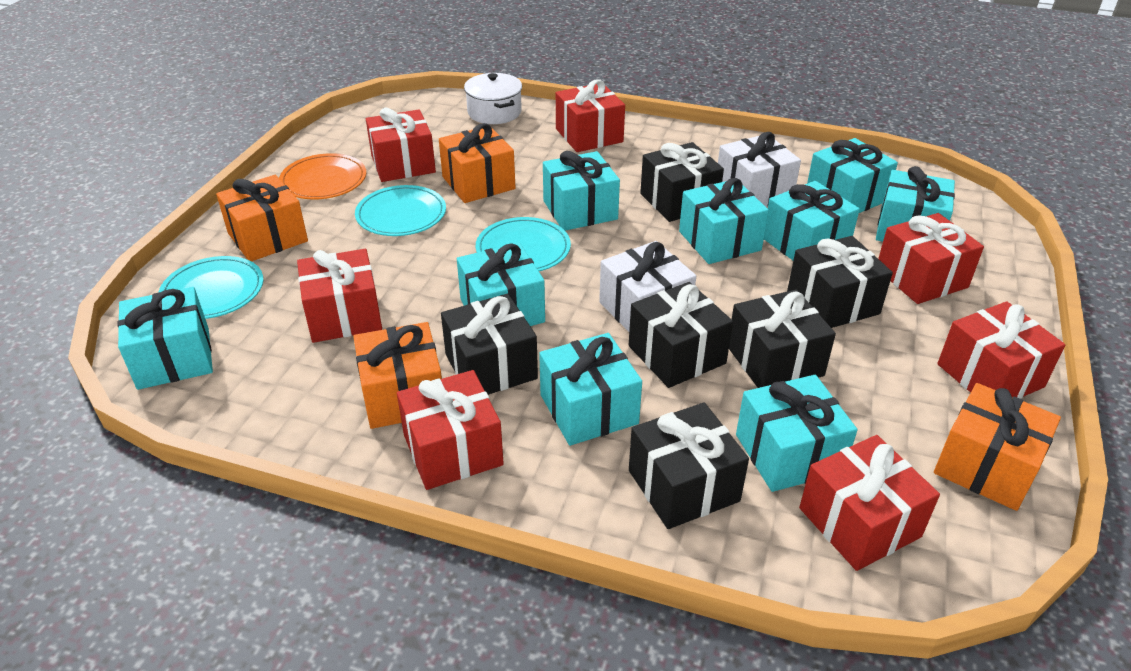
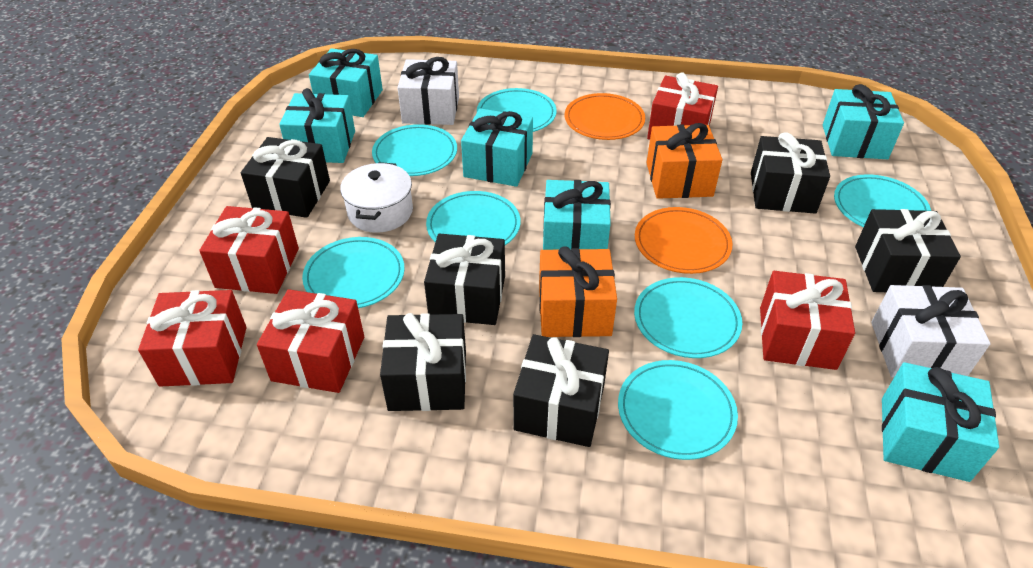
orange gift: [216,175,308,262] [353,322,442,429] [439,123,515,203] [934,383,1061,511] = 4 -> [539,246,617,337] [646,123,722,199] = 2
orange plate: [279,153,366,200] = 1 -> [565,93,645,140] [635,207,732,274] = 2
red gift: [297,249,382,343] [366,108,436,182] [397,370,504,490] [556,79,625,152] [799,435,940,571] [878,213,984,304] [937,301,1065,399] = 7 -> [138,290,246,387] [199,206,299,294] [257,289,364,393] [647,73,718,140] [760,271,855,370] = 5
turquoise gift: [118,287,213,390] [457,243,545,326] [539,333,642,446] [543,151,620,231] [679,178,769,264] [736,375,858,492] [764,181,860,260] [807,138,898,213] [876,166,955,242] = 9 -> [279,88,355,163] [309,48,383,117] [461,108,533,187] [543,180,611,250] [823,84,904,159] [882,362,999,482] = 6
turquoise plate: [158,256,264,319] [355,185,446,236] [476,217,571,271] = 3 -> [302,237,404,308] [372,124,457,176] [426,191,521,245] [477,88,557,132] [618,360,738,460] [634,277,742,358] [834,174,931,227] = 7

